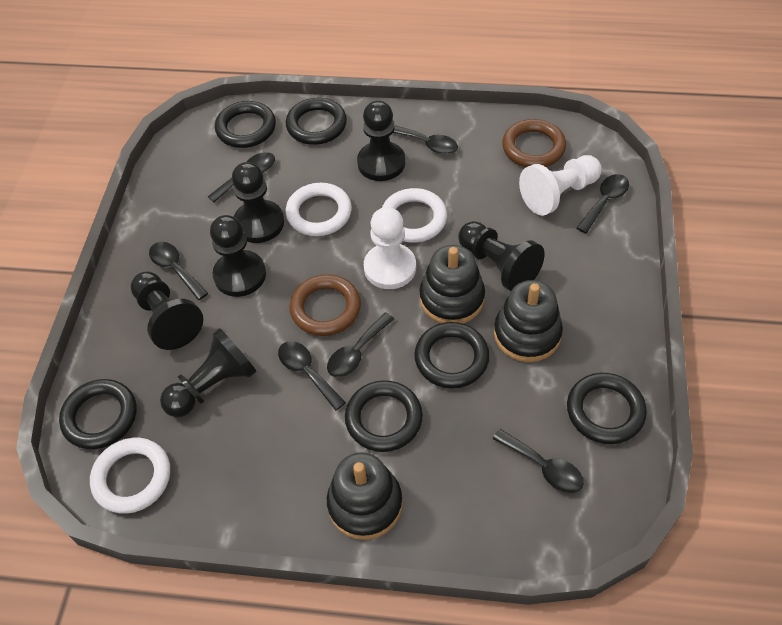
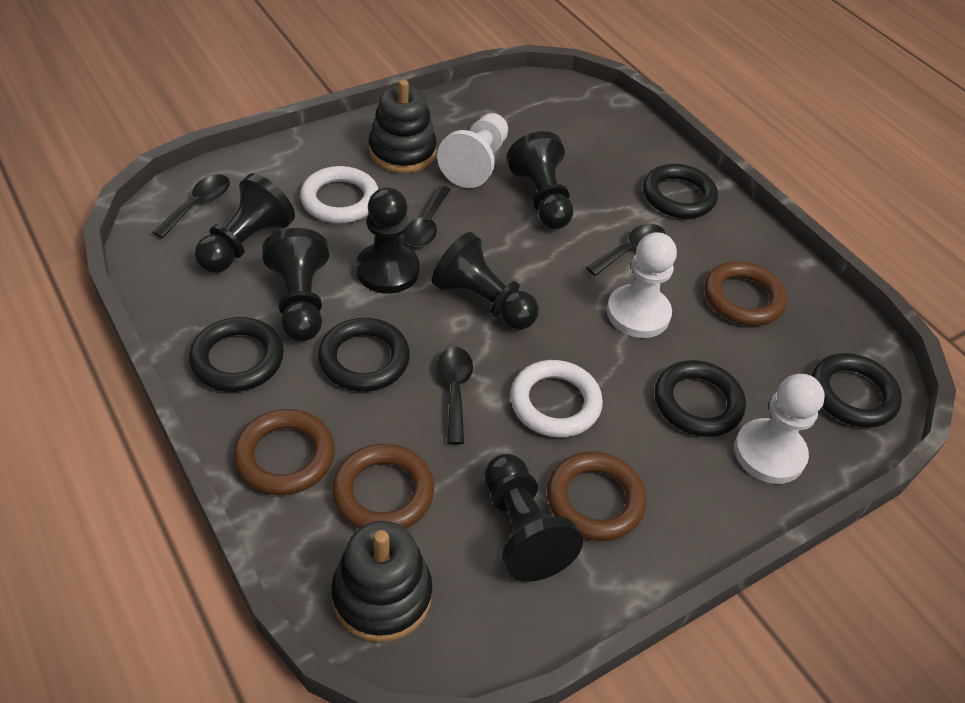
black ring: [59,379,137,449] [215,101,276,148] [286,98,347,145] [345,380,423,452] [414,322,490,389] [567,373,647,444] = 6 -> [189,317,284,392] [318,318,410,392] [643,164,718,219] [655,360,746,437] [811,353,902,428] = 5
black spoon: [149,242,208,300] [208,152,275,202] [278,341,346,411] [327,312,394,377] [393,126,458,155] [493,429,584,493] [577,174,629,233] = 7 -> [152,175,230,238] [404,186,451,247] [437,347,473,444] [586,224,666,276] = 4
black stacking toy: [327,452,403,540] [419,245,485,324] [494,280,563,362] = 3 -> [331,521,433,642] [369,79,437,173] = 2
brown ring: [289,274,361,336] [502,119,566,167] = 2 -> [233,409,335,495] [332,444,434,529] [547,452,647,541] [704,261,787,326] = 4
white pawn: [364,207,416,289] [519,155,602,216] = 2 -> [437,113,508,188] [607,232,677,338] [734,374,825,484] = 3
white ring: [90,438,170,514] [286,183,352,236] [382,188,447,243] = 3 -> [300,166,378,223] [510,360,603,437] = 2

